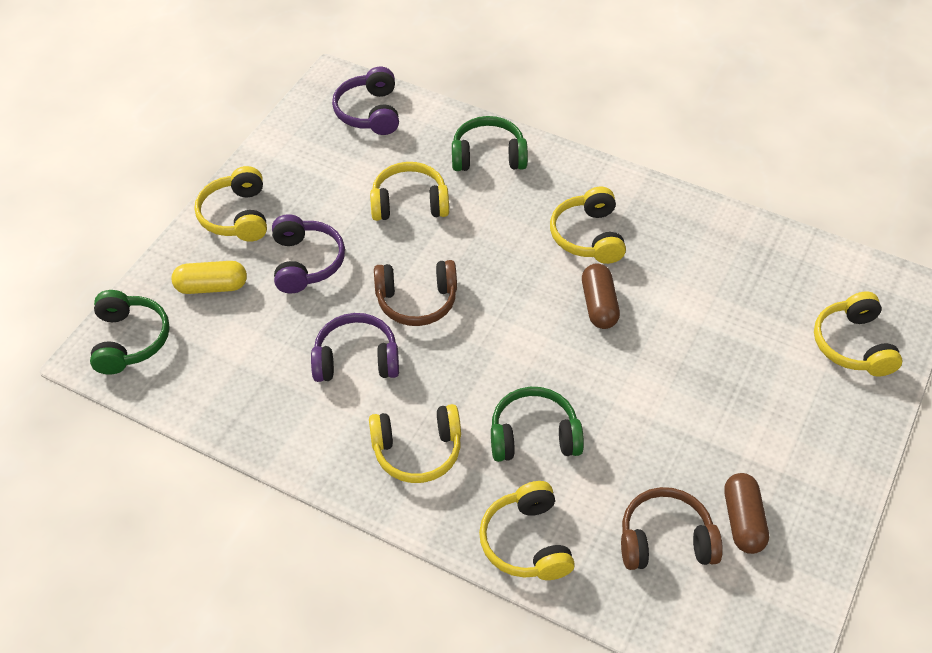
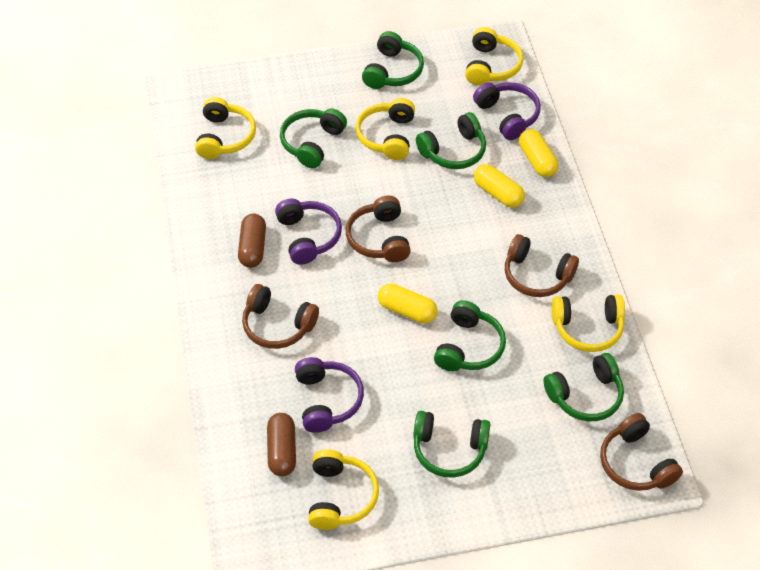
brown headphones: [374,260,457,326] [621,487,723,570] = 2 -> [242,284,319,349] [346,196,411,262] [505,234,579,297] [600,413,683,491] = 4
green headphones: [90,290,170,375] [452,116,528,171] [491,387,584,462] = 3 -> [280,109,347,168] [362,31,424,89] [413,411,490,478] [416,112,486,169] [434,300,506,371] [544,353,624,421] = 6
yellow capsule: [171,261,247,294] = 1 -> [378,283,438,324] [474,164,525,208] [519,129,558,177] = 3
yellow headphones: [194,166,267,242] [369,404,461,483] [370,162,449,221] [479,481,575,580] [550,187,626,264] [814,292,903,376] = 6 -> [195,97,256,159] [308,449,379,530] [356,98,415,160] [465,27,523,86] [552,295,625,352] = 5

